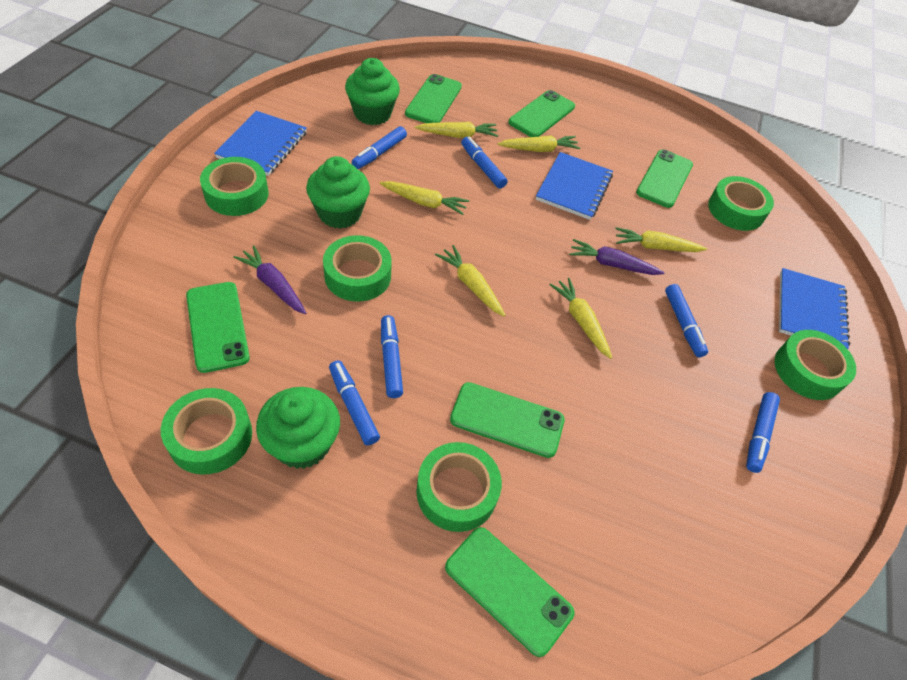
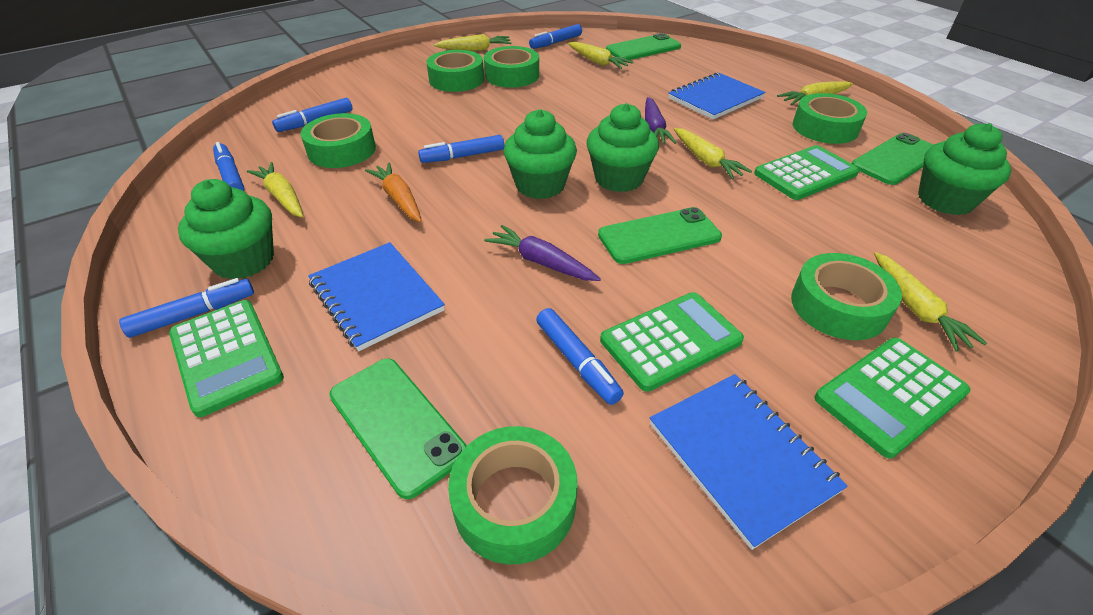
green calculator: none = 0 -> [169,300,284,417] [600,292,744,392] [754,145,859,200] [815,338,971,458] = 4
green cupcake: [256,387,340,469] [306,156,370,229] [345,58,400,125] = 3 -> [178,179,274,279] [504,109,577,199] [587,103,659,192] [918,123,1012,215] = 4
green phone: [186,282,250,373] [405,74,462,123] [445,527,574,657] [450,382,565,458] [508,90,575,137] [636,150,693,208] = 6 -> [329,358,467,499] [598,207,722,264] [606,33,681,60] [852,133,934,185] = 4
orange carrot: none = 0 -> [365,162,422,222] = 1

